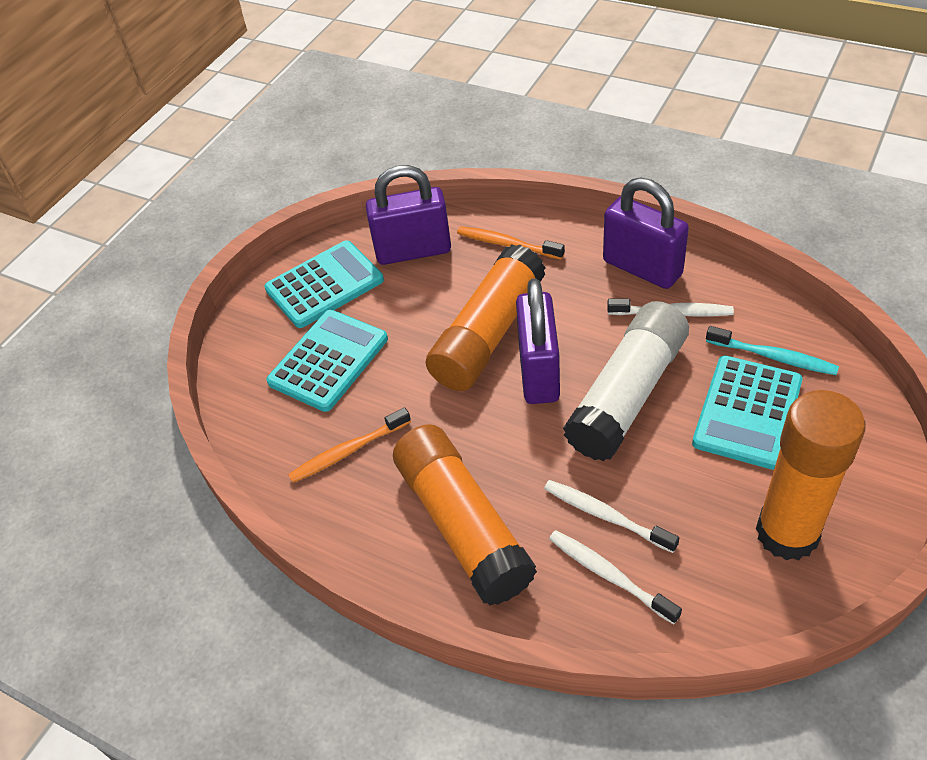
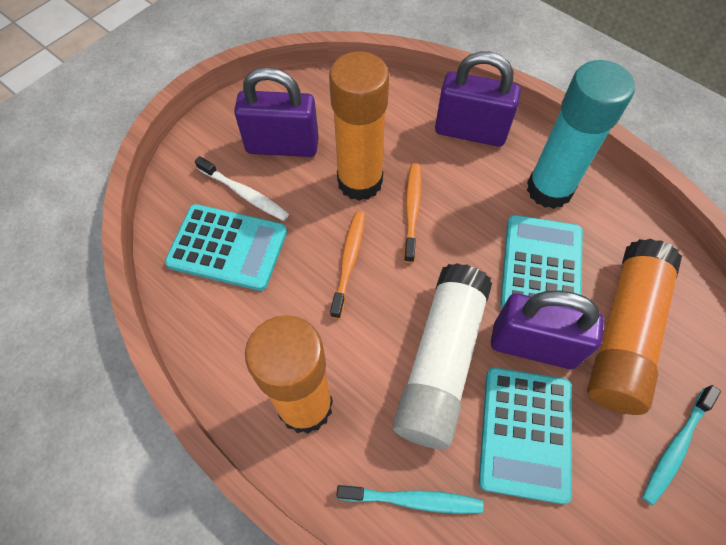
turquoise glue stick: none = 0 -> [527,60,635,209] = 1
turquoise toothbrush: [706,326,839,375] = 1 -> [336,485,483,514] [642,385,721,505] = 2
white toothbrush: [544,480,679,553] [549,530,682,624] [607,298,734,316] = 3 -> [194,156,289,221] = 1

